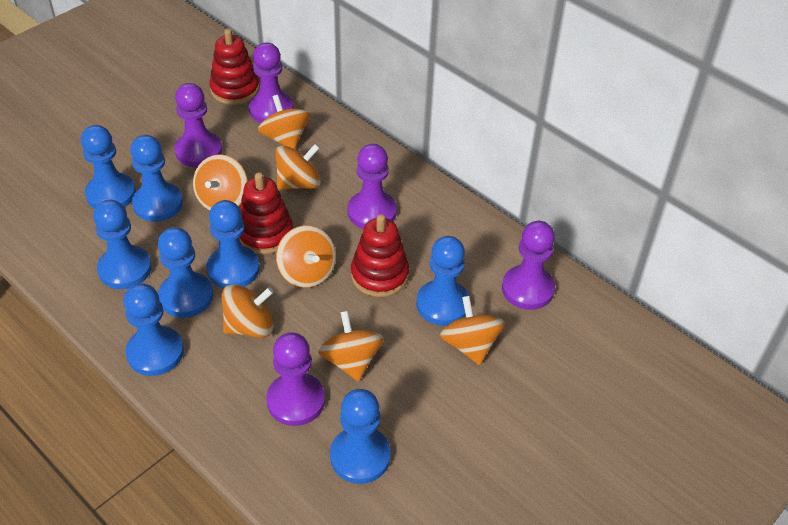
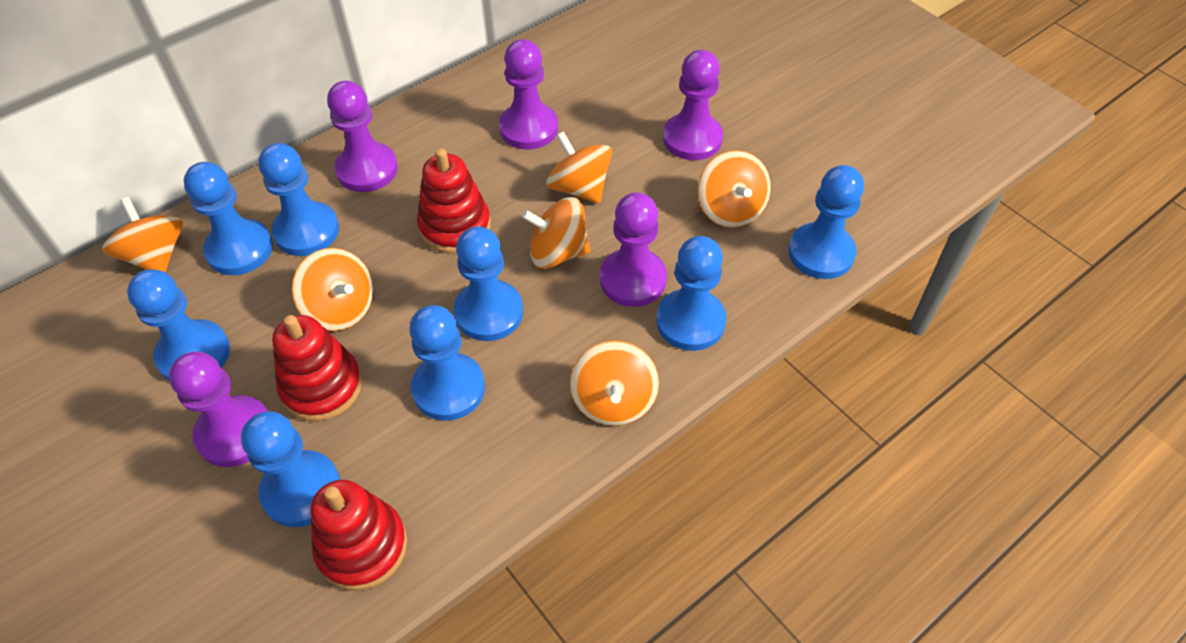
orange spinning top: [193,154,247,211] [222,284,273,338] [258,95,310,149] [275,144,321,190] [276,225,336,288] [318,311,384,381] [440,296,505,365] = 7 -> [102,197,183,273] [292,248,373,331] [522,197,590,269] [546,131,612,203] [570,341,659,426] [698,150,771,228] = 6

